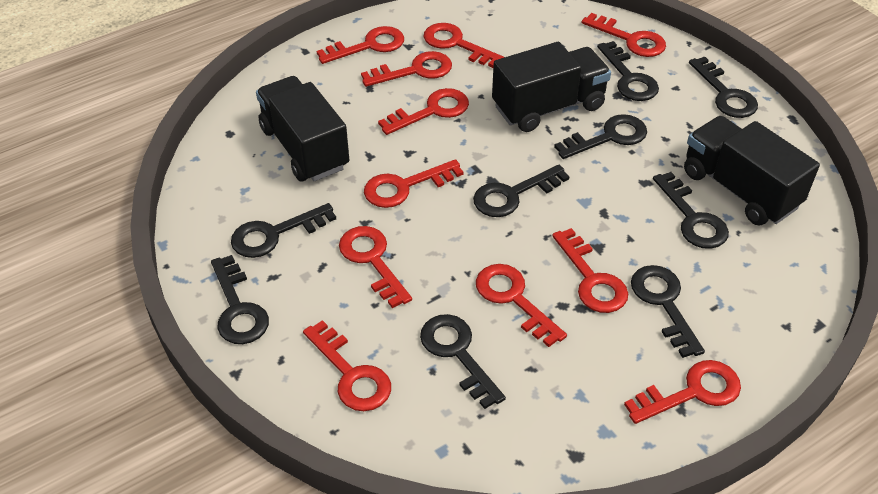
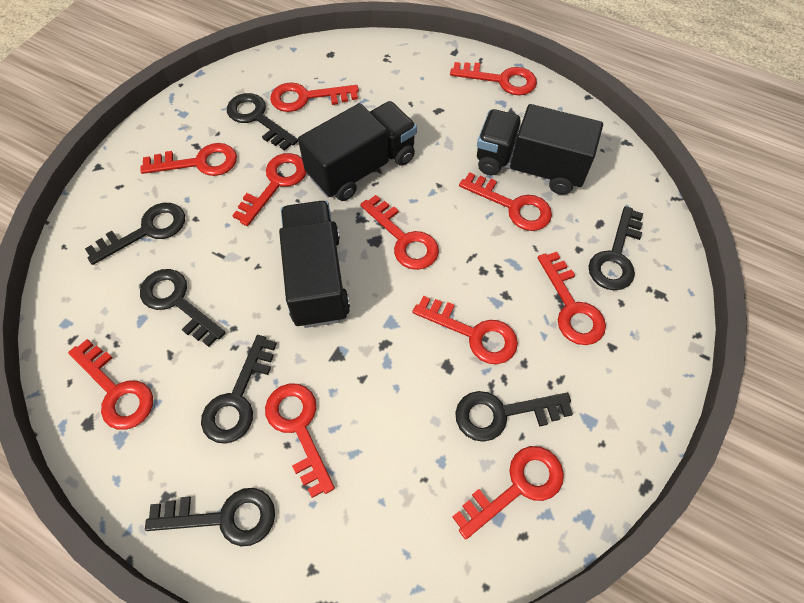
black key: [211,255,269,344] [231,203,336,258] [420,314,506,409] [473,165,569,217] [554,114,647,159] [597,41,659,101] [631,265,705,358] [653,172,729,249] [689,57,758,118] = 9 -> [85,203,185,265] [140,269,226,347] [145,488,275,546] [201,335,277,444] [227,93,298,151] [455,391,573,442] [588,206,643,290] = 7

